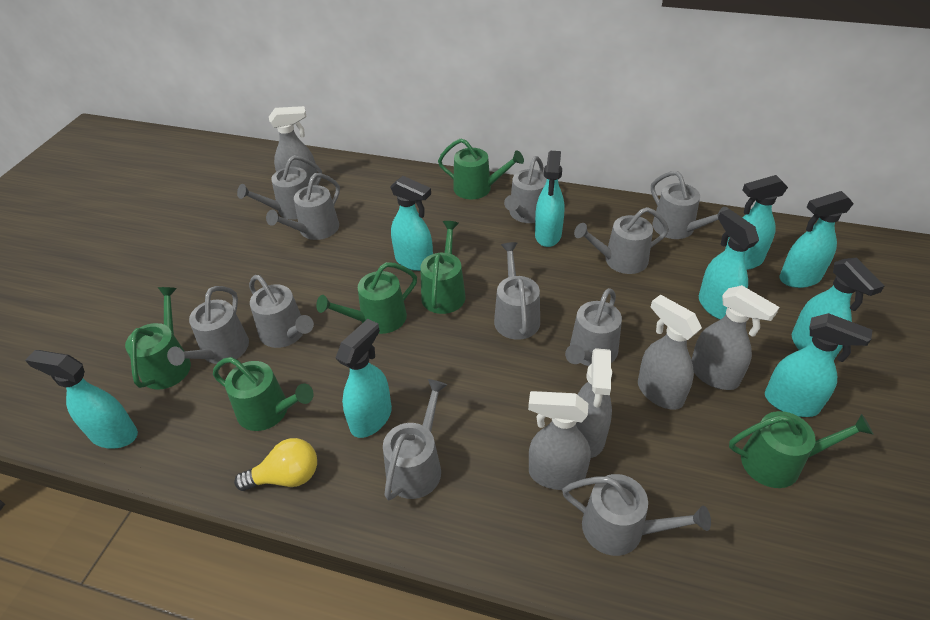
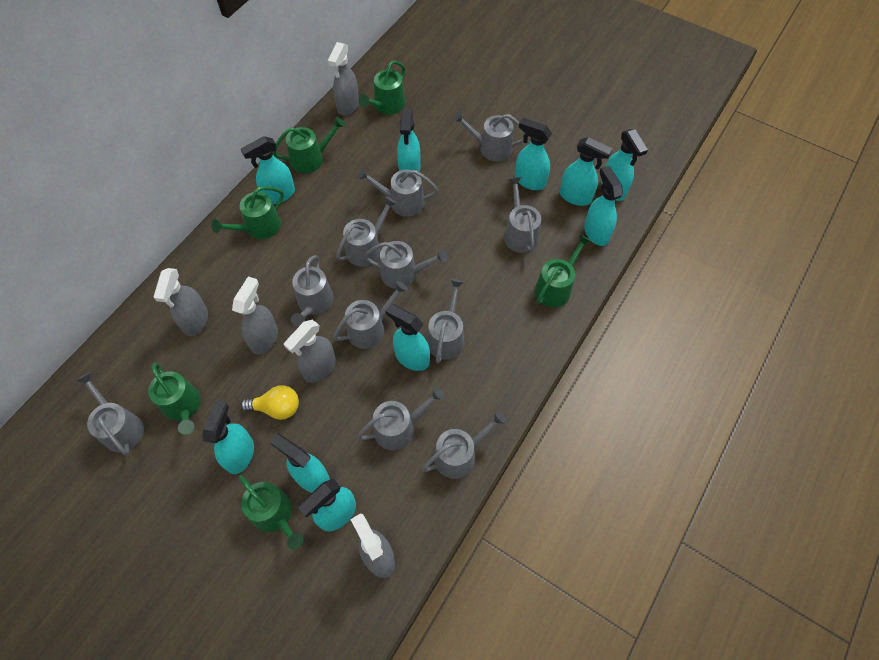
turquoise spray bottle: [25,350,138,449] [336,319,392,438] [390,176,433,271] [535,151,564,247] [699,209,759,320] [725,175,788,270] [765,313,872,417] [779,191,854,288] [792,258,884,359] = 9 -> [203,400,254,474] [241,136,295,204] [270,434,330,493] [298,479,356,531] [385,304,430,371] [397,108,420,172] [515,118,552,190] [560,137,612,206] [584,166,623,246] [601,129,648,201] = 10

